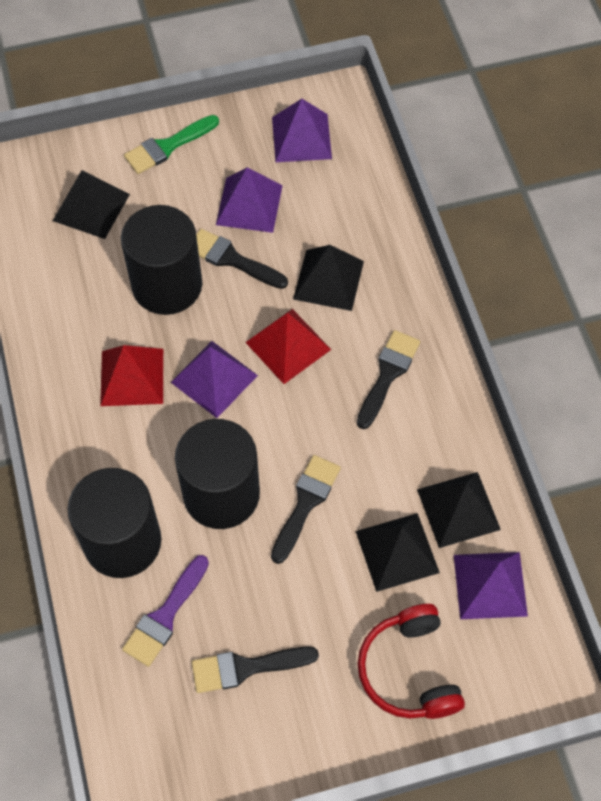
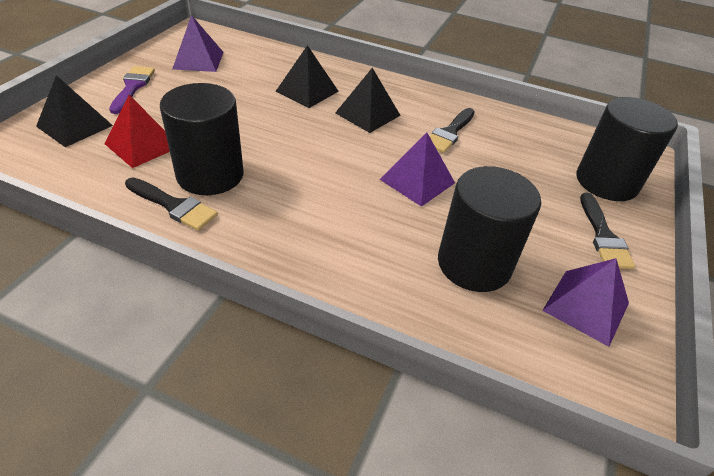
black brush: [192,646,319,693] [196,229,288,289] [271,455,341,564] [357,330,420,429] = 4 -> [125,177,218,231] [430,108,475,153] [580,193,635,269] = 3
black pyramid: [53,170,130,239] [293,245,364,311] [356,513,440,592] [417,472,501,548] = 4 -> [36,75,113,147] [276,45,339,108] [335,68,401,133] = 3
green brush: [124,115,219,174] = 1 -> none = 0
purple pyramid: [171,341,258,418] [216,168,283,233] [272,99,332,162] [454,552,528,619] = 4 -> [172,15,223,72] [380,133,455,207] [542,258,629,347] = 3
red headphones: [358,604,465,719] = 1 -> none = 0
red pyramid: [100,345,163,406] [245,309,331,384] = 2 -> [104,95,170,168] = 1

